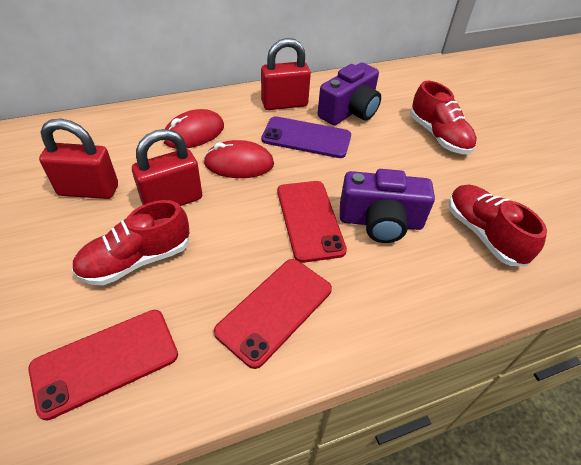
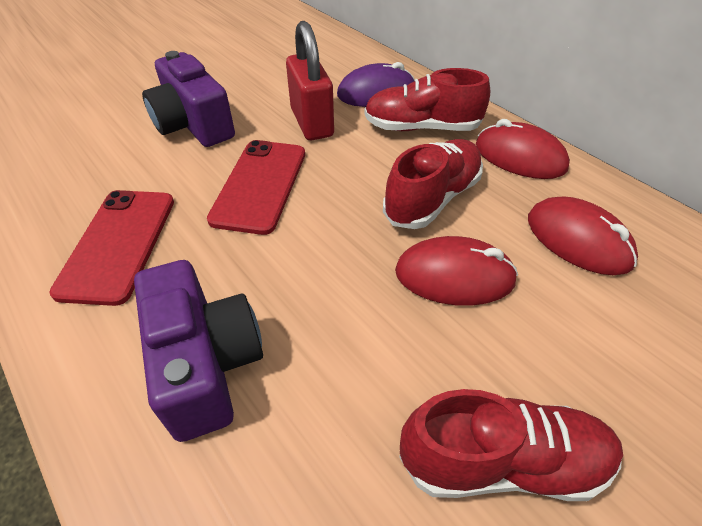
purple mouse: none = 0 -> [337,62,415,107] = 1
purple phone: [261,116,351,158] = 1 -> none = 0
red mouse: [163,109,224,149] [203,140,274,178] = 2 -> [395,236,518,306] [476,119,570,179] [528,197,638,275] = 3
red padlock: [39,119,118,199] [132,129,202,206] [261,38,311,110] = 3 -> [286,21,334,140] = 1
red phone: [28,310,178,420] [214,259,332,369] [278,181,347,263] = 3 -> [49,190,174,306] [207,140,305,235] = 2

